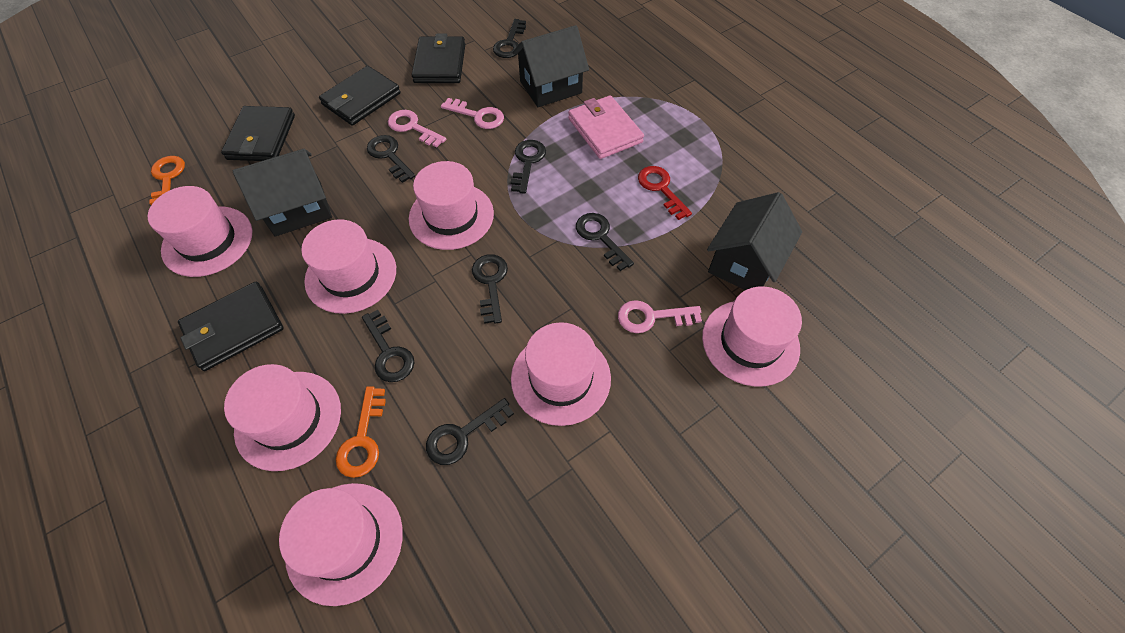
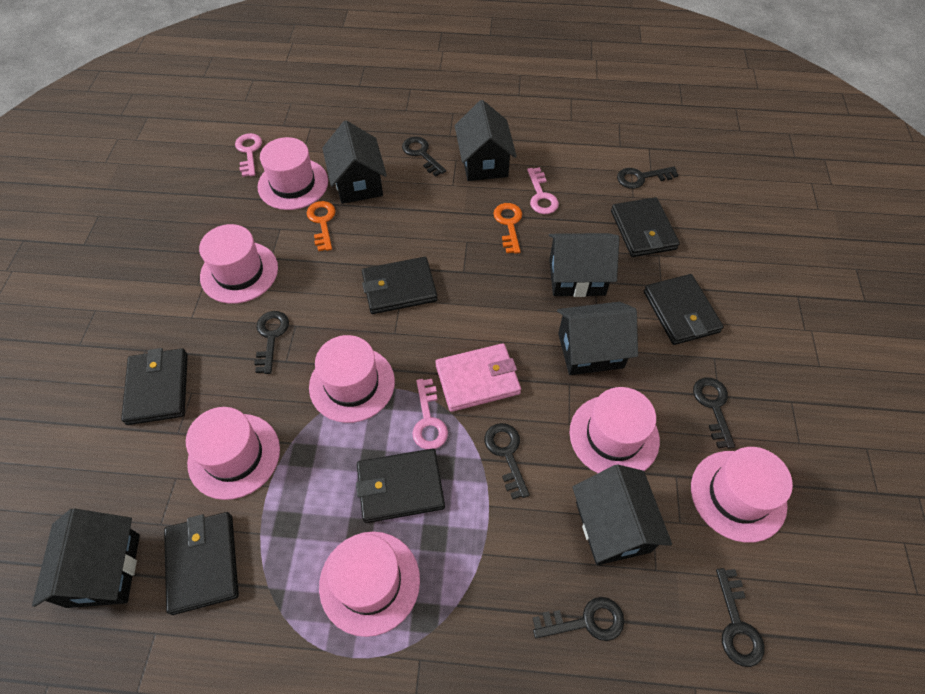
black house: [233,149,332,236] [512,25,589,107] [707,192,802,290] = 3 -> [32,509,140,608] [322,120,387,204] [455,100,517,181] [549,233,619,297] [557,302,638,375] [572,464,672,565] = 6
black wallet: [178,282,284,371] [221,106,295,161] [319,66,401,126] [412,34,465,83] = 4 -> [121,348,188,425] [164,512,239,615] [356,448,445,523] [362,257,438,314] [611,197,680,257] [644,274,724,345] = 6
red key: [638,166,692,220] = 1 -> none = 0

